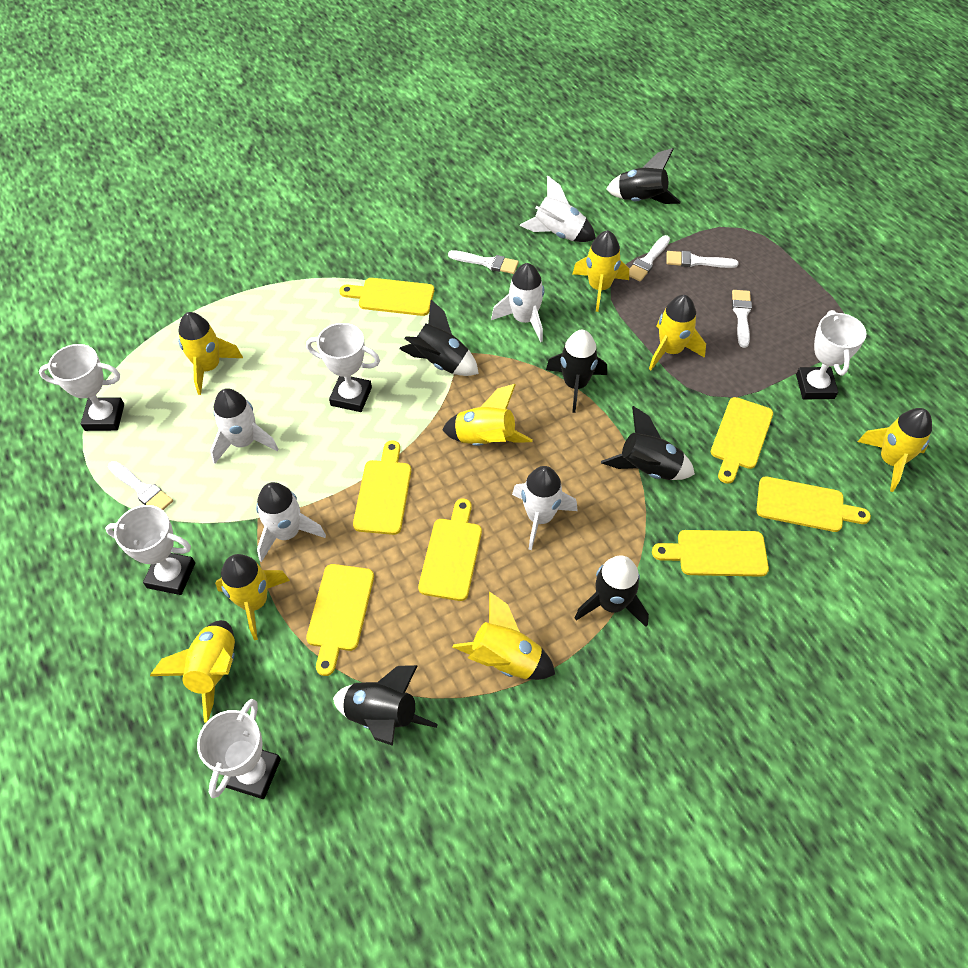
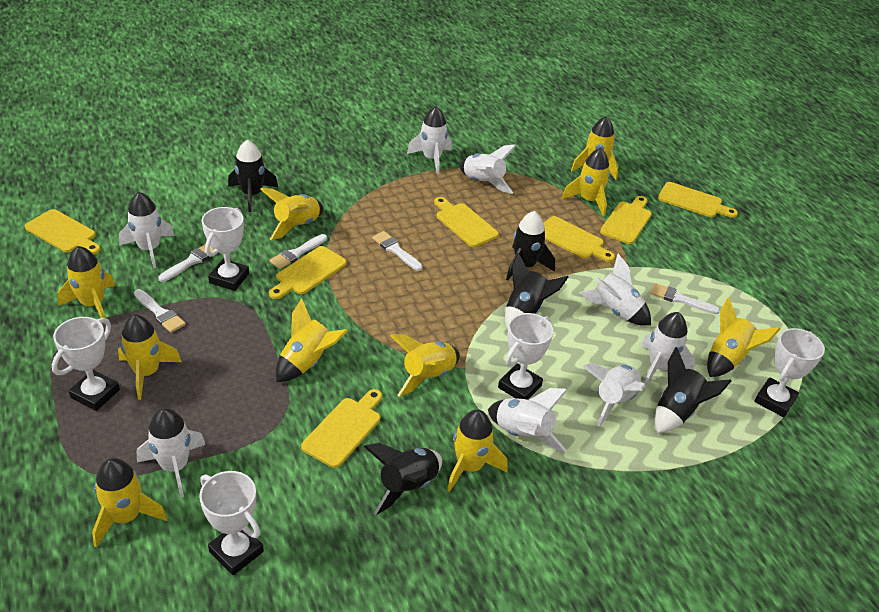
black rocket: [333,665,438,746] [399,300,479,376] [546,330,607,413] [575,555,649,627] [601,406,695,480] [606,148,681,204] = 6 -> [228,139,278,212] [364,443,442,515] [505,253,568,330] [506,211,555,280] [655,347,731,433] = 5
white rocket: [210,388,279,464] [256,482,326,562] [491,263,544,342] [512,466,578,550] [519,176,596,242] = 5 -> [119,192,175,268] [136,408,206,498] [407,106,452,174] [460,144,516,194] [488,388,568,453] [580,254,651,326] [583,363,645,426] [641,312,695,387] = 8
yellow rocket: [150,620,235,723] [178,312,243,395] [215,554,290,640] [442,384,533,446] [453,592,555,680] [572,230,629,312] [649,295,706,370] [857,408,932,492] = 8 -> [57,246,116,324] [92,458,168,548] [118,314,182,400] [260,188,324,240] [276,298,348,382] [390,334,460,397] [447,409,508,492] [562,148,610,217] [571,116,618,179] [707,297,780,377] = 10

